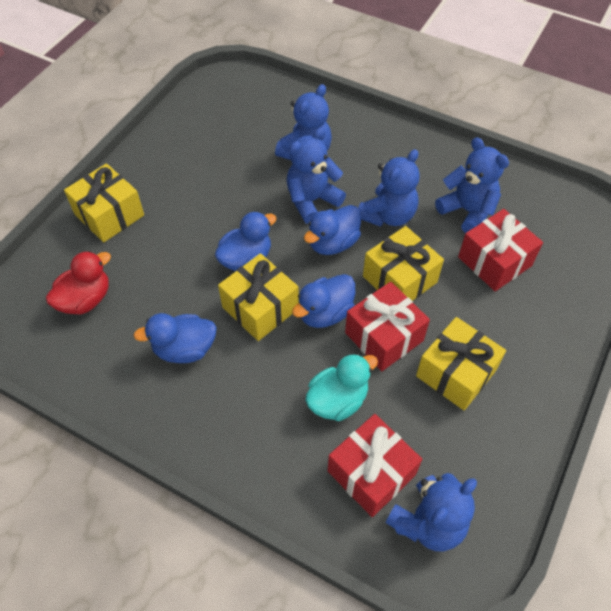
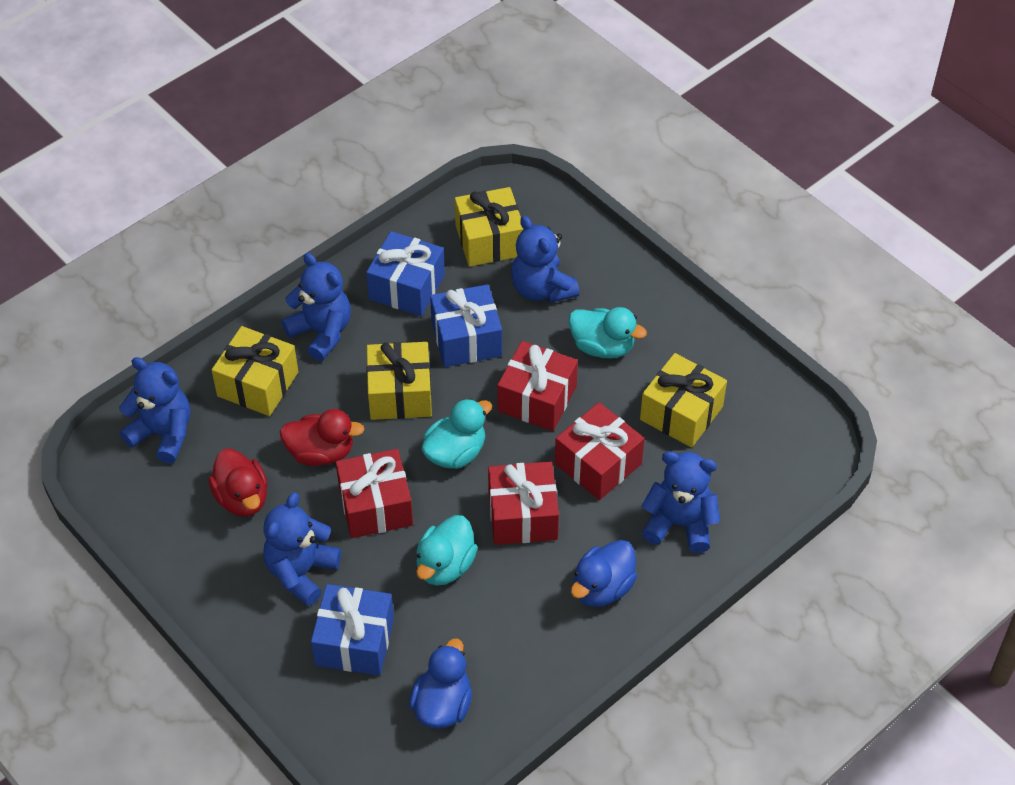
blue duck: [133,313,217,363] [215,211,277,271] [292,274,355,328] [304,205,361,255] = 4 -> [409,638,472,729] [571,540,637,607] = 2
blue gift: none = 0 -> [311,584,394,676] [366,231,445,316] [430,284,502,367] = 3
red duck: [46,251,111,315] = 1 -> [208,449,268,517] [280,409,365,466] = 2
red gift: [328,414,422,517] [345,282,430,371] [458,209,543,291] = 3 -> [336,449,413,538] [488,461,559,545] [497,341,578,431] [555,402,645,500] = 4
turquoise duck: [305,353,378,421] = 1 -> [416,515,478,586] [421,398,492,469] [569,307,647,359] = 3

